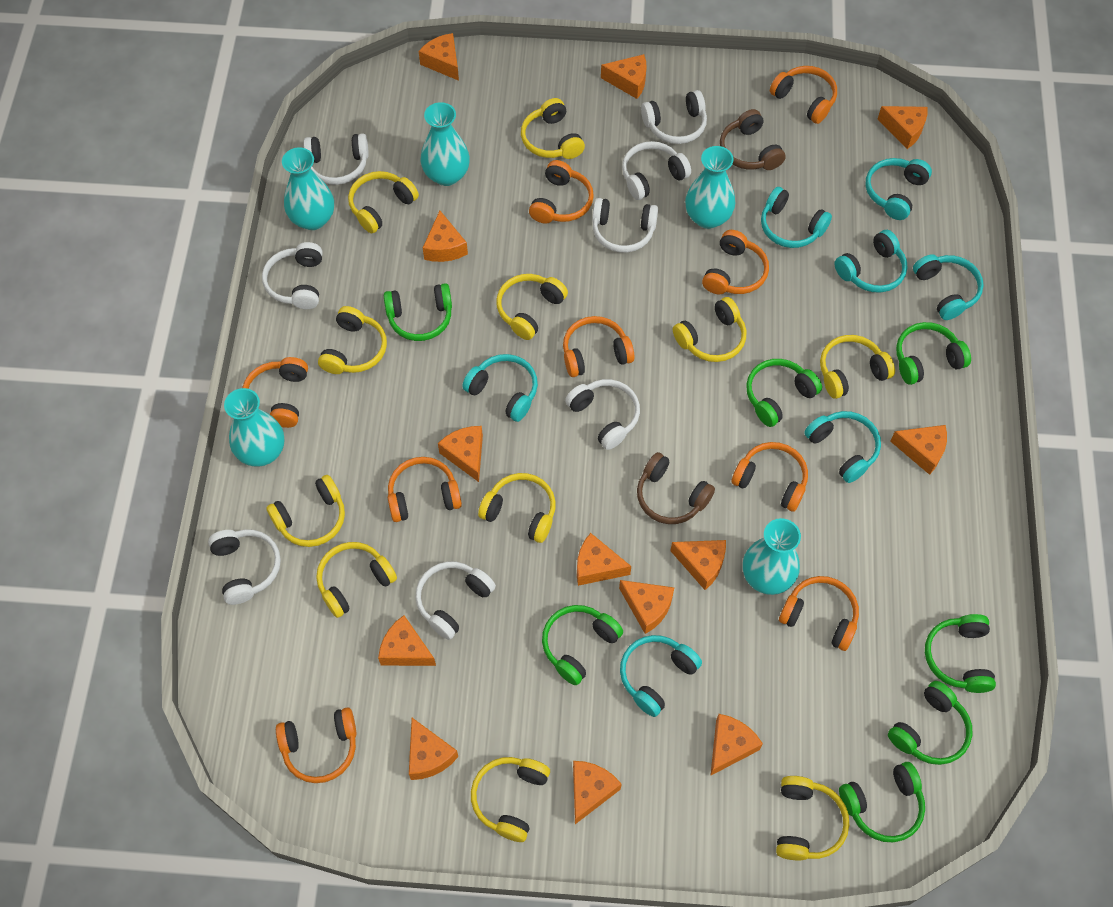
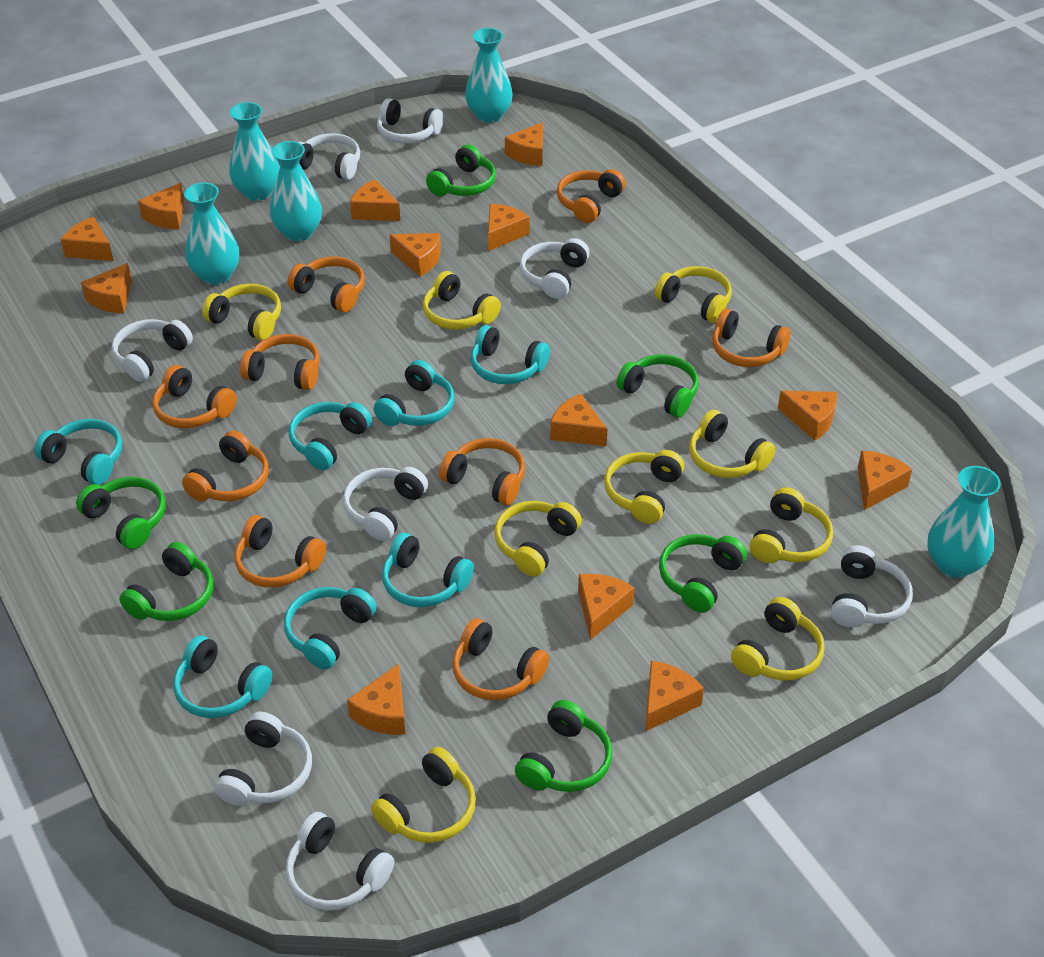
brown headphones: [637,452,715,524] [720,109,786,170] = 2 -> none = 0
green headphones: [384,283,452,341] [542,605,623,685] [746,359,822,427] [839,762,925,842] [888,681,972,765] [896,322,971,385] [925,614,996,693] = 7 -> [76,477,166,549] [119,542,213,621] [426,144,496,196] [515,700,612,792] [617,354,699,417] [659,534,747,613] = 6
yellow headphones: [266,475,345,547] [316,542,397,618] [318,306,387,374] [348,171,419,233] [471,757,550,842] [478,473,556,543] [496,274,568,340] [521,98,585,159] [673,297,746,362] [776,776,849,860] [820,335,895,399] = 11 -> [202,284,281,340] [371,747,476,843] [423,271,501,329] [494,501,582,577] [604,450,684,524] [655,266,732,323] [689,410,775,478] [731,597,825,680] [750,487,833,563] = 9

